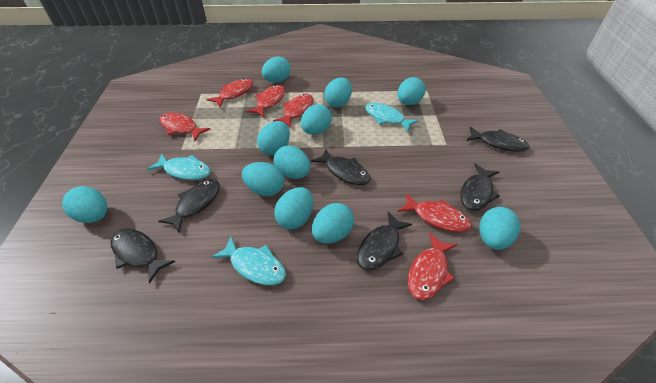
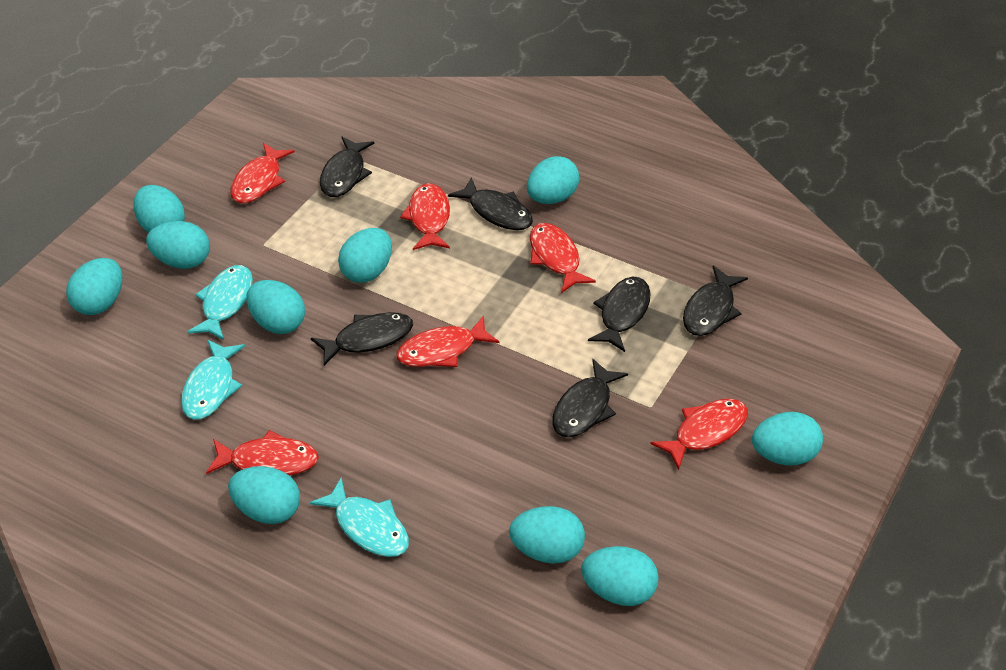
turquoise egg: [62,186,107,223] [242,162,284,196] [257,121,290,155] [262,57,291,82] [274,145,311,179] [274,187,313,229] [301,104,332,135] [312,203,354,243] [324,77,352,107] [398,77,426,105] [480,207,520,250] = 11 -> [66,258,122,315] [133,185,185,233] [146,221,210,269] [228,466,300,524] [246,280,305,334] [338,228,392,283] [509,506,585,564] [527,156,579,204] [581,546,659,606] [752,412,823,466] = 10

